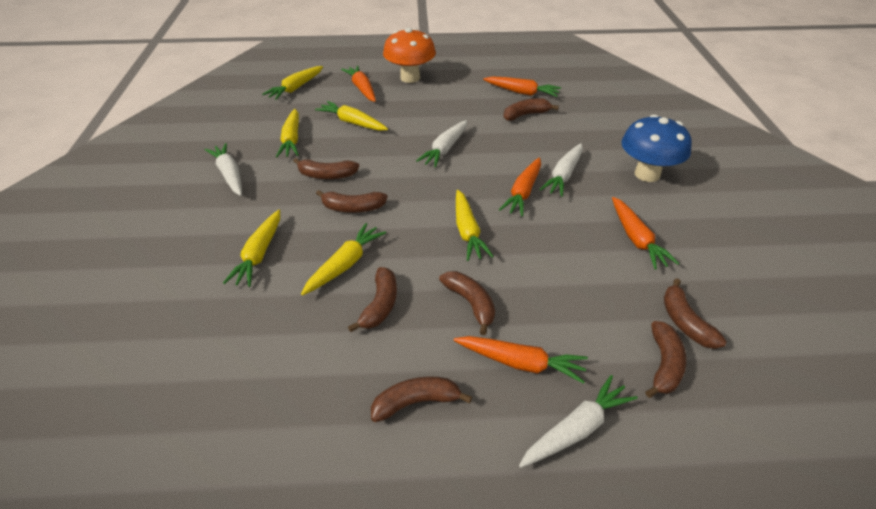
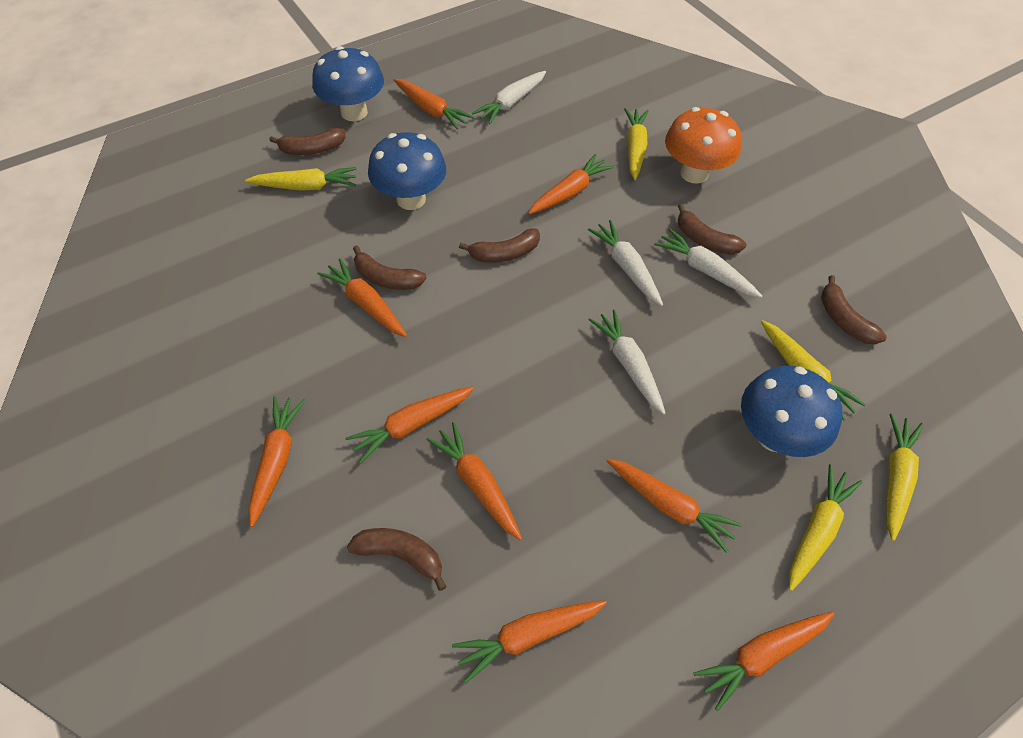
blue mushroom: [621,114,692,182] = 1 -> [312,46,384,121] [368,132,446,210] [741,366,843,457] = 3
brown banana: [293,158,359,179] [316,190,387,213] [348,267,397,332] [371,376,472,422] [439,271,495,335] [504,98,559,121] [645,321,686,398] [664,278,727,349] = 8 -> [269,128,345,155] [347,528,447,591] [353,245,426,290] [459,228,540,263] [678,204,746,255] [821,275,887,344] = 6
orange carrot: [341,65,376,102] [454,336,588,384] [483,76,561,97] [499,158,541,216] [612,197,679,269] = 5 -> [248,396,306,527] [317,258,407,337] [345,387,474,464] [394,79,474,129] [426,422,522,540] [452,600,607,683] [528,154,614,214] [607,459,743,553] [693,612,834,711] = 9
yellow carrot: [223,210,280,287] [262,66,323,100] [276,109,299,157] [301,223,386,295] [315,101,388,131] [456,190,494,261] = 6 -> [245,167,357,191] [624,108,649,180] [761,320,866,420] [789,464,862,591] [886,413,924,541] = 5

